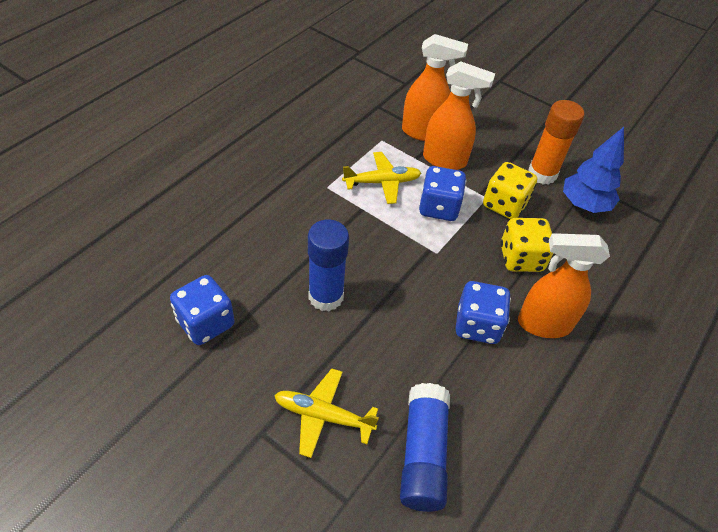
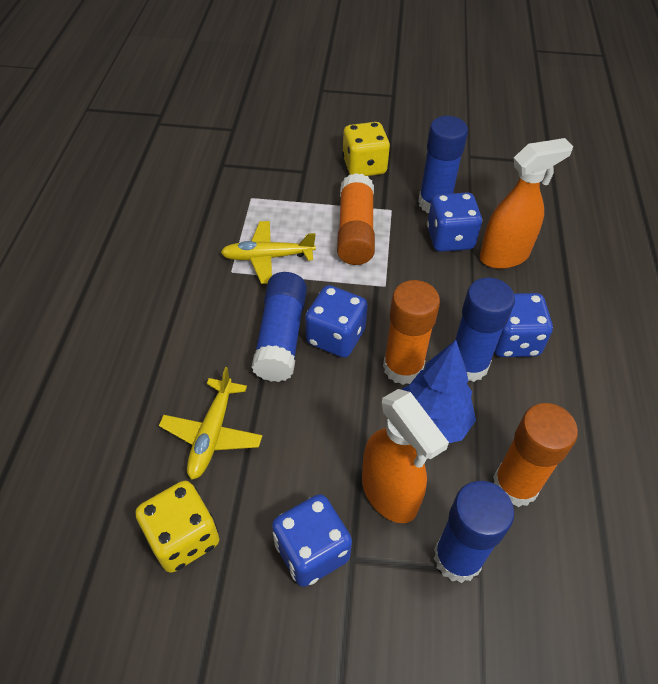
blue dice: [170,275,235,345] [419,166,466,221] [455,281,511,344] = 3 -> [272,494,352,587] [305,285,368,358] [427,192,482,252] [494,293,553,357] = 4
blue glue stick: [308,220,349,311] [400,383,450,512] = 2 -> [252,272,307,382] [418,116,468,213] [434,481,514,583] [455,278,515,382] = 4
orange glue stick: [528,100,585,185] = 1 -> [337,173,375,265] [383,280,440,385] [493,403,578,507] = 3
orange spray bottle: [402,34,468,141] [423,61,495,170] [518,233,610,338] = 3 -> [362,389,449,523] [480,138,573,269] = 2

